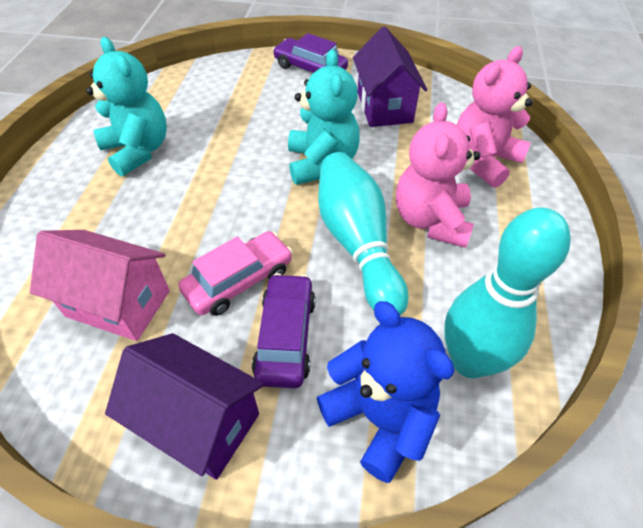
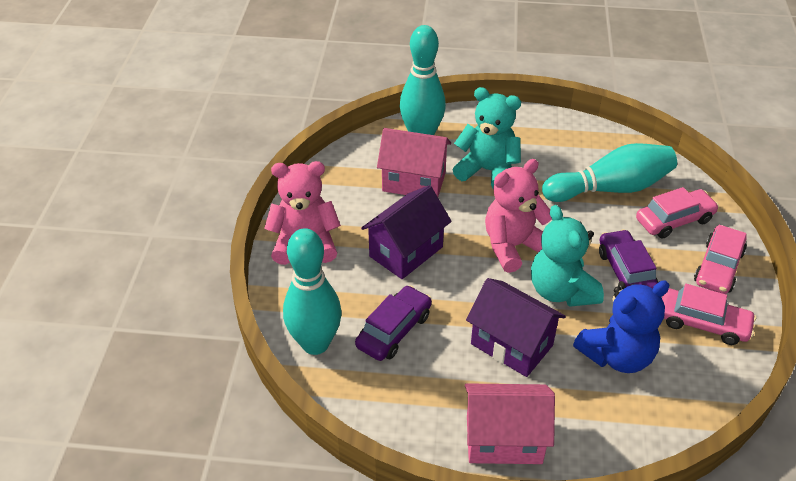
pink car: [179,231,293,316] = 1 -> [636,187,719,238] [662,284,756,345] [694,225,747,294] = 3
pink house: [30,230,170,341] = 1 -> [377,128,451,197] [465,383,555,464] = 2
turquoise bowling pin: [318,152,408,315] [444,207,571,378] = 2 -> [283,228,341,355] [400,25,446,135] [542,143,677,202] = 3

